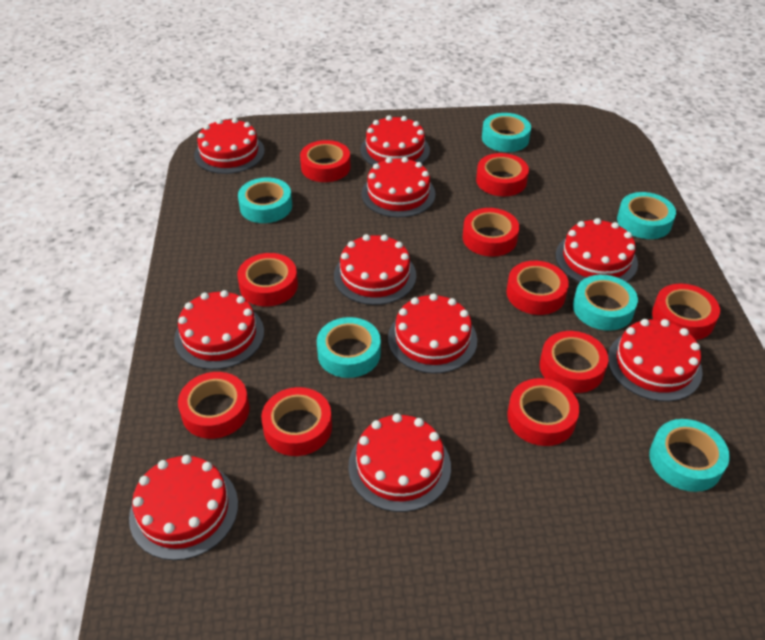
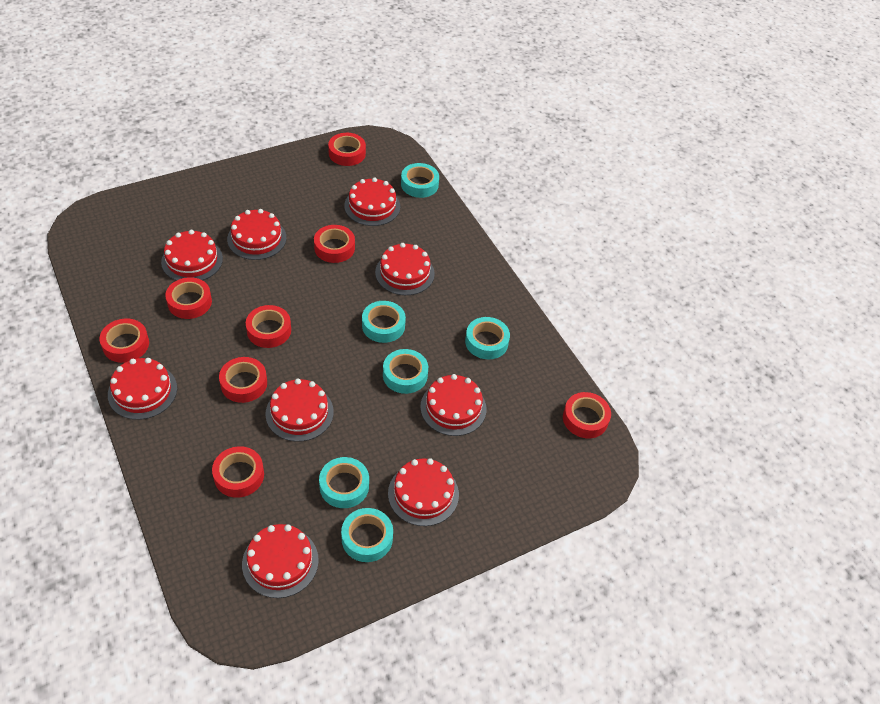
red cake: [129,455,238,560] [174,290,264,370] [194,118,265,174] [334,234,416,305] [348,414,451,512] [361,115,430,166] [361,157,436,218] [388,293,477,374] [556,218,638,283] [608,319,703,401] = 10 -> [108,358,177,420] [161,230,223,281] [227,209,286,260] [242,524,319,598] [265,379,334,442] [344,177,400,226] [375,243,435,295] [388,458,459,526] [420,374,486,436] = 9
red tape: [178,372,250,439] [237,253,298,306] [261,387,332,456] [300,140,350,182] [463,208,519,257] [476,153,529,196] [506,261,569,315] [507,378,579,446] [540,331,608,393] [652,284,720,340] = 10 -> [100,319,149,363] [165,277,212,319] [212,446,264,497] [219,357,267,403] [246,305,291,348] [314,225,355,263] [328,133,366,166] [563,392,611,438] = 8

